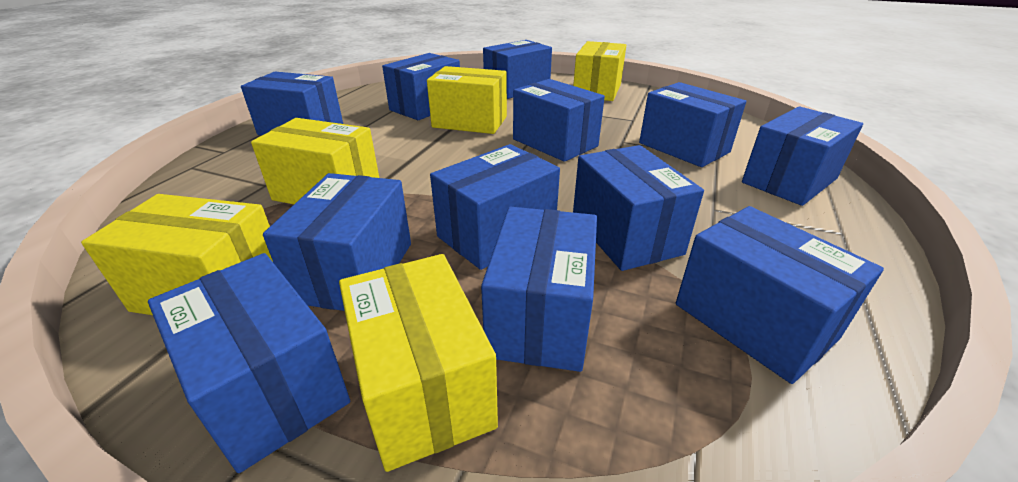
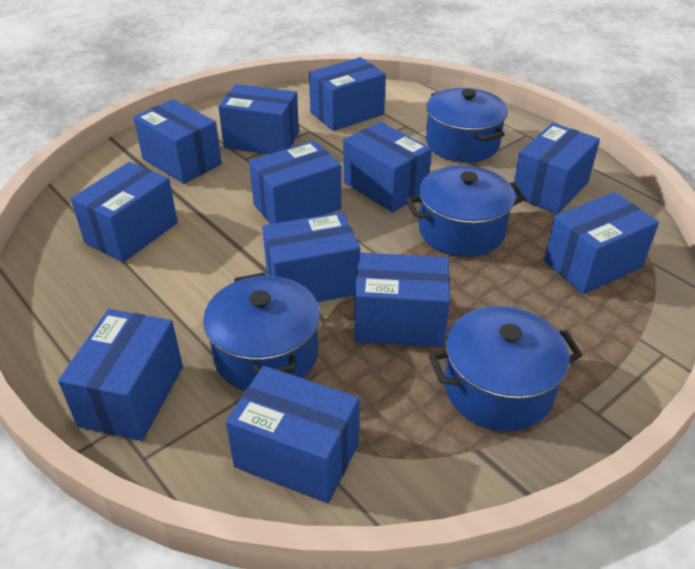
blue pot: none = 0 -> [203,273,320,391] [406,165,526,257] [426,88,508,162] [429,306,582,431] = 4
yellow box: [81,194,273,315] [251,118,379,204] [339,254,498,472] [427,66,507,134] [573,41,626,101] = 5 -> none = 0

